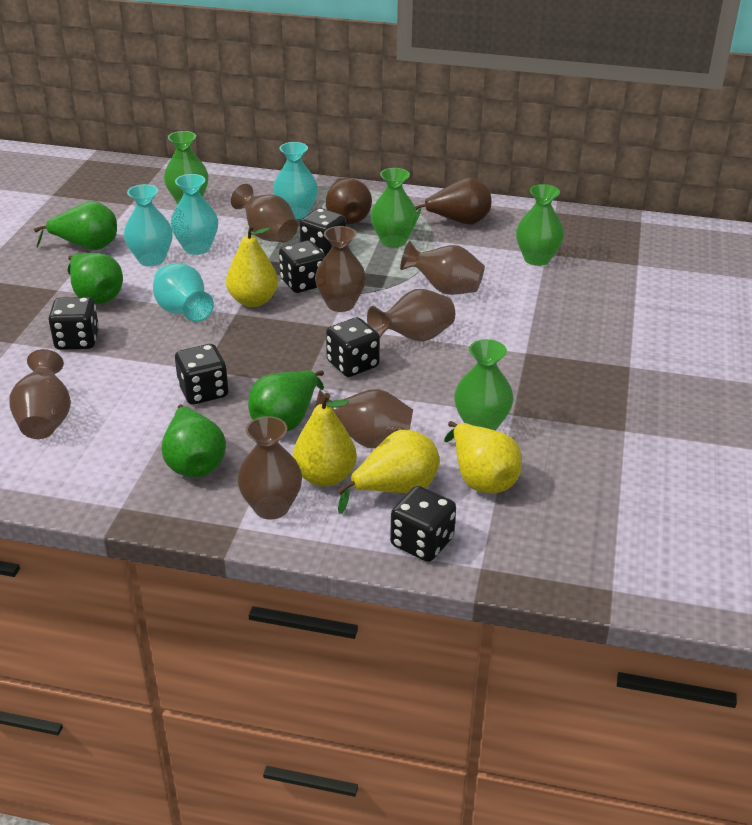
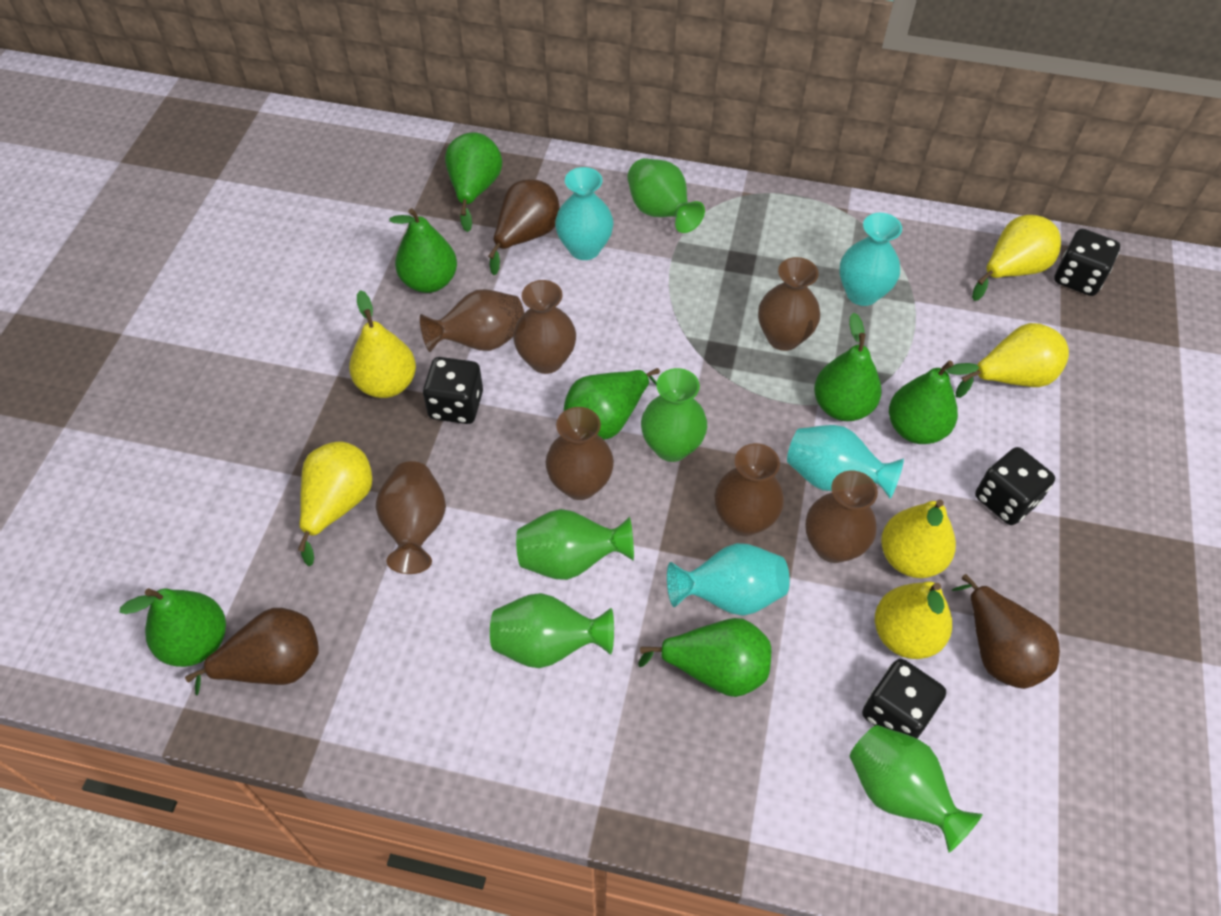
black dice: [48,297,99,350] [175,344,228,405] [279,240,325,293] [300,208,346,256] [326,317,380,377] [390,486,456,562] = 6 -> [423,357,483,424] [862,659,946,739] [975,447,1055,525] [1054,229,1120,296] = 4
brown pear: [326,178,372,225] [415,177,491,225] = 2 -> [185,608,319,696] [488,179,560,275] [952,574,1060,689] = 3
green pear: [34,201,117,250] [67,253,123,304] [162,404,226,477] [248,370,324,431] = 4 -> [120,588,226,667] [389,208,457,293] [445,132,502,232] [564,368,660,440] [638,618,771,697] [814,313,882,421] [889,360,979,444] = 7
green vase: [164,131,208,204] [371,168,417,248] [454,339,514,431] [516,184,564,266] = 4 -> [490,593,614,668] [516,509,634,580] [627,158,705,233] [641,368,707,462] [850,725,983,853] = 5
yellow pear: [226,224,278,307] [293,393,357,487] [337,430,440,514] [444,421,522,493] = 4 -> [298,441,372,566] [349,290,416,398] [875,581,952,659] [881,499,956,578] [955,323,1069,398] [972,215,1061,301] = 6

